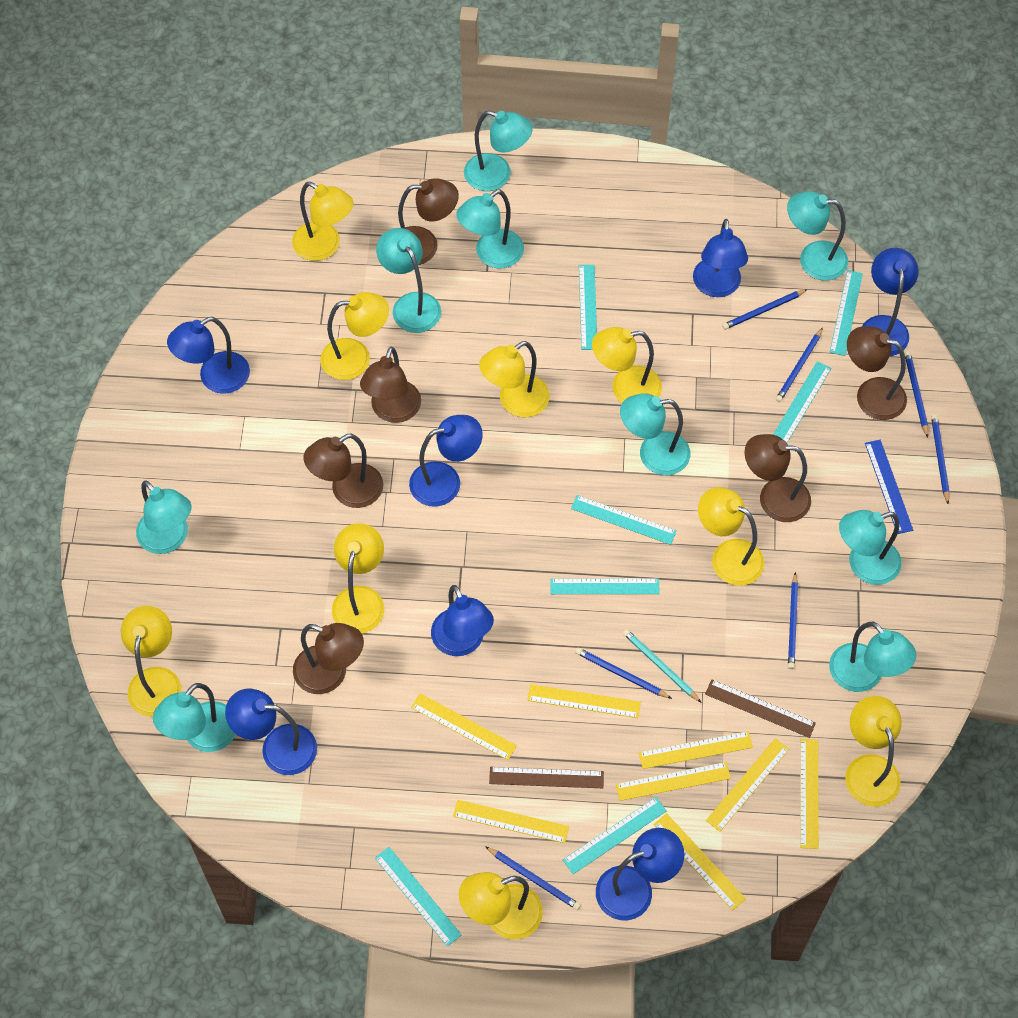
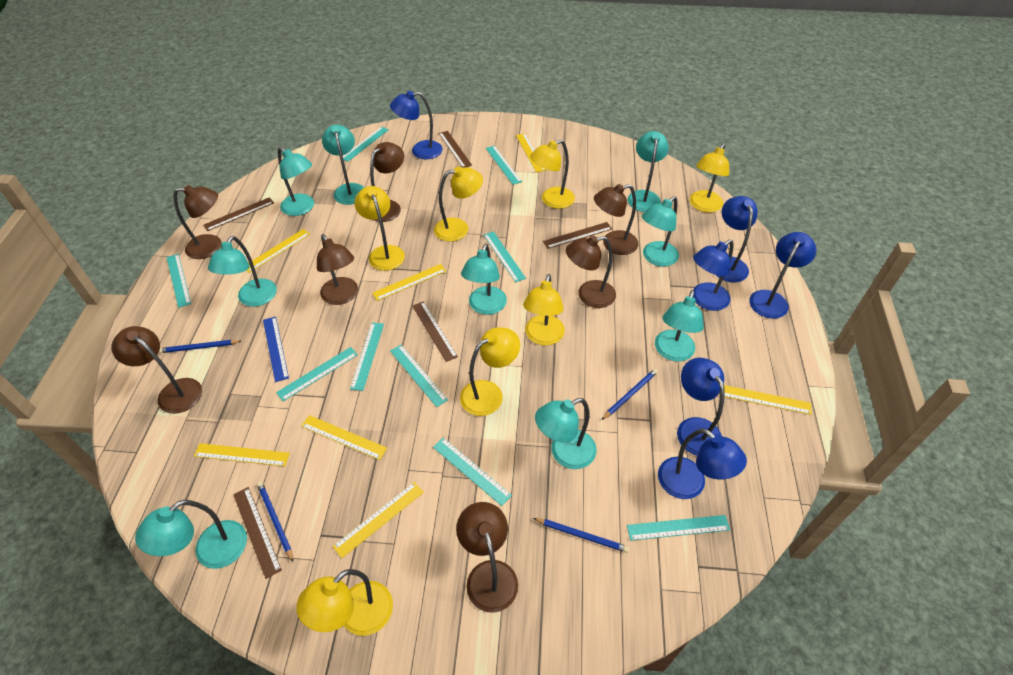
blue lamp: [167,317,250,394] [225,689,317,775] [409,415,483,507] [431,585,494,656] [596,828,684,920] [693,219,748,297] [862,248,919,356] = 7 -> [390,91,443,159] [658,429,747,499] [677,358,725,455] [693,239,734,311] [716,196,758,283] [749,232,816,319] = 6
blue pencil: [485,846,581,910] [575,648,672,699] [722,289,808,330] [776,328,823,402] [788,572,798,669] [904,351,928,438] [931,414,950,504] = 7 -> [159,340,241,353] [257,481,293,562] [533,518,629,553] [602,369,658,420] = 4
brown lamp: [293,623,364,694] [304,433,383,508] [360,346,421,423] [398,178,459,265] [745,434,811,522] [847,326,907,420] = 6 -> [111,326,202,414] [173,185,222,259] [317,234,358,305] [370,142,404,222] [456,502,518,613] [566,235,616,308] [594,184,638,255] = 7
brown ruler: [489,767,604,788] [705,679,816,738] = 2 -> [203,197,274,231] [233,487,282,579] [412,301,458,362] [439,131,472,168] [543,222,612,249] = 5
turquoise pencil: [623,629,702,703] = 1 -> none = 0
turquoise ruler: [375,847,462,947] [550,578,660,594] [563,797,667,874] [571,495,677,545] [579,265,597,350] [773,361,831,442] [830,270,863,356] = 7 -> [167,254,191,308] [276,347,358,401] [343,127,389,162] [350,322,384,391] [390,345,448,407] [433,438,512,506] [484,231,526,282] [486,145,522,185] [627,515,730,541] = 9
yellow lamp: [121,606,181,717] [292,182,353,261] [320,292,389,380] [332,523,384,633] [459,872,543,939] [479,341,550,417] [592,327,662,403] [698,487,764,586] [845,696,902,807] = 9 -> [296,569,393,636] [355,186,405,271] [434,167,483,242] [460,327,520,416] [523,274,565,345] [530,140,575,209] [690,144,729,213] = 7
yellow ruler: [411,693,517,760] [453,800,569,843] [528,684,641,718] [616,762,731,801] [639,731,753,769] [653,813,746,910] [706,738,789,832] [800,739,819,849] = 8 -> [194,443,290,466] [246,229,310,273] [301,415,387,460] [333,482,424,558] [372,264,446,301] [516,133,546,172] [724,385,811,415] = 7

